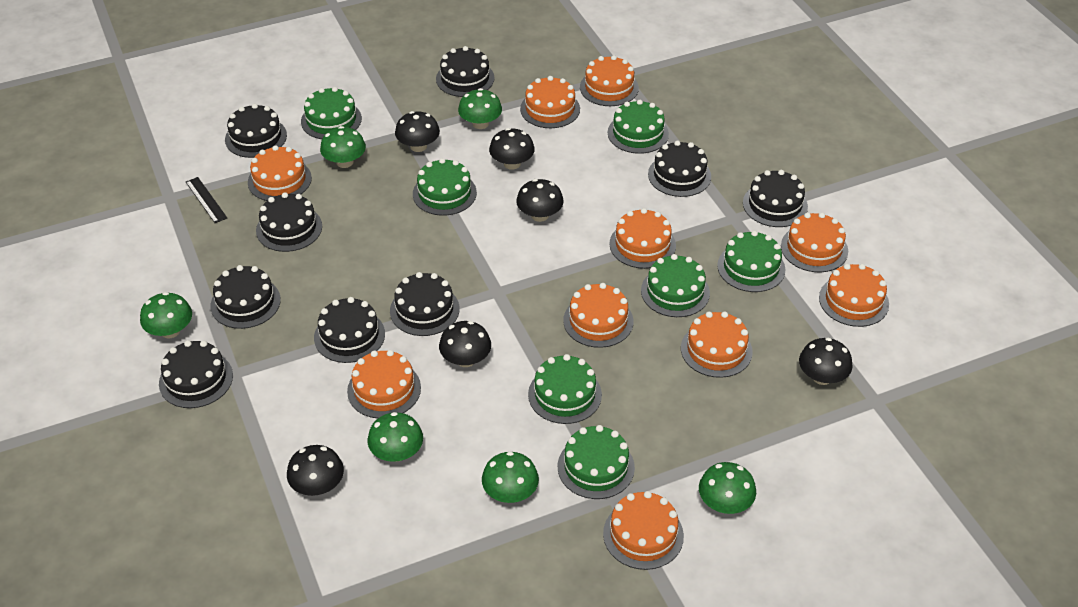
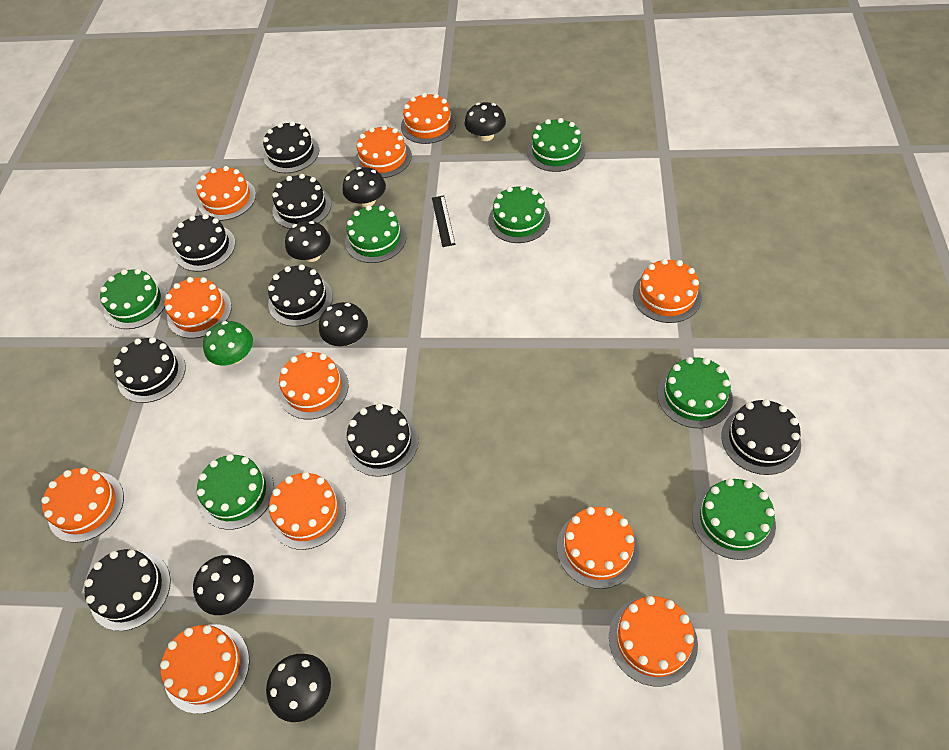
black cake: [159,340,233,408] [211,265,281,329] [225,104,287,158] [256,192,322,252] [314,297,385,363] [390,272,460,336] [436,46,495,97] [648,141,711,197] [743,170,808,227] = 9 -> [84,549,171,631] [114,337,186,403] [172,214,235,272] [263,121,319,173] [268,264,333,327] [272,174,332,229] [345,403,418,477] [721,399,801,475] = 8
green mushroom: [140,292,192,338] [320,126,366,168] [367,412,423,462] [458,88,502,129] [482,451,539,503] [699,462,756,514] = 6 -> [203,321,253,366] = 1
orange cake: [248,145,312,201] [347,350,421,418] [520,76,580,128] [563,283,633,348] [580,55,639,106] [603,491,684,570] [609,208,676,269] [681,311,753,378] [781,212,848,272] [819,264,889,327] = 10 -> [41,467,124,543] [160,624,249,714] [165,277,232,338] [196,166,256,221] [269,472,346,550] [279,351,349,419] [355,125,412,178] [401,93,456,144] [557,507,639,589] [609,596,698,686] [633,259,702,323] = 11

